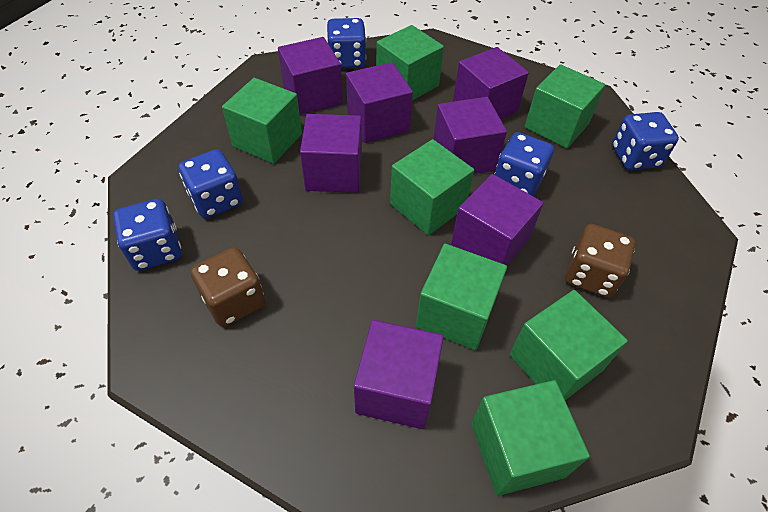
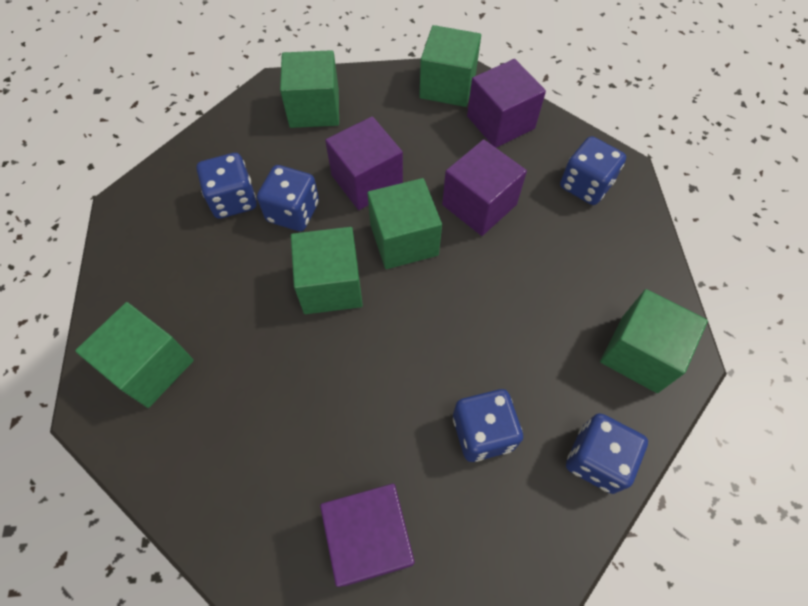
brown dice: [191,247,265,327] [565,224,636,298] = 2 -> none = 0
green cube: [222,78,302,164] [376,25,444,101] [390,139,474,235] [416,244,507,350] [471,380,590,496] [510,290,628,400] [524,64,605,148] = 7 -> [75,302,194,408] [280,50,339,128] [291,227,363,314] [367,178,442,269] [419,25,481,107] [600,289,708,393] = 6
purple cube: [278,37,343,115] [300,114,362,193] [346,62,413,143] [354,320,444,429] [433,97,507,174] [451,174,543,266] [453,47,529,119] = 7 -> [320,484,415,587] [325,116,403,210] [442,139,527,236] [467,59,546,148] = 4

